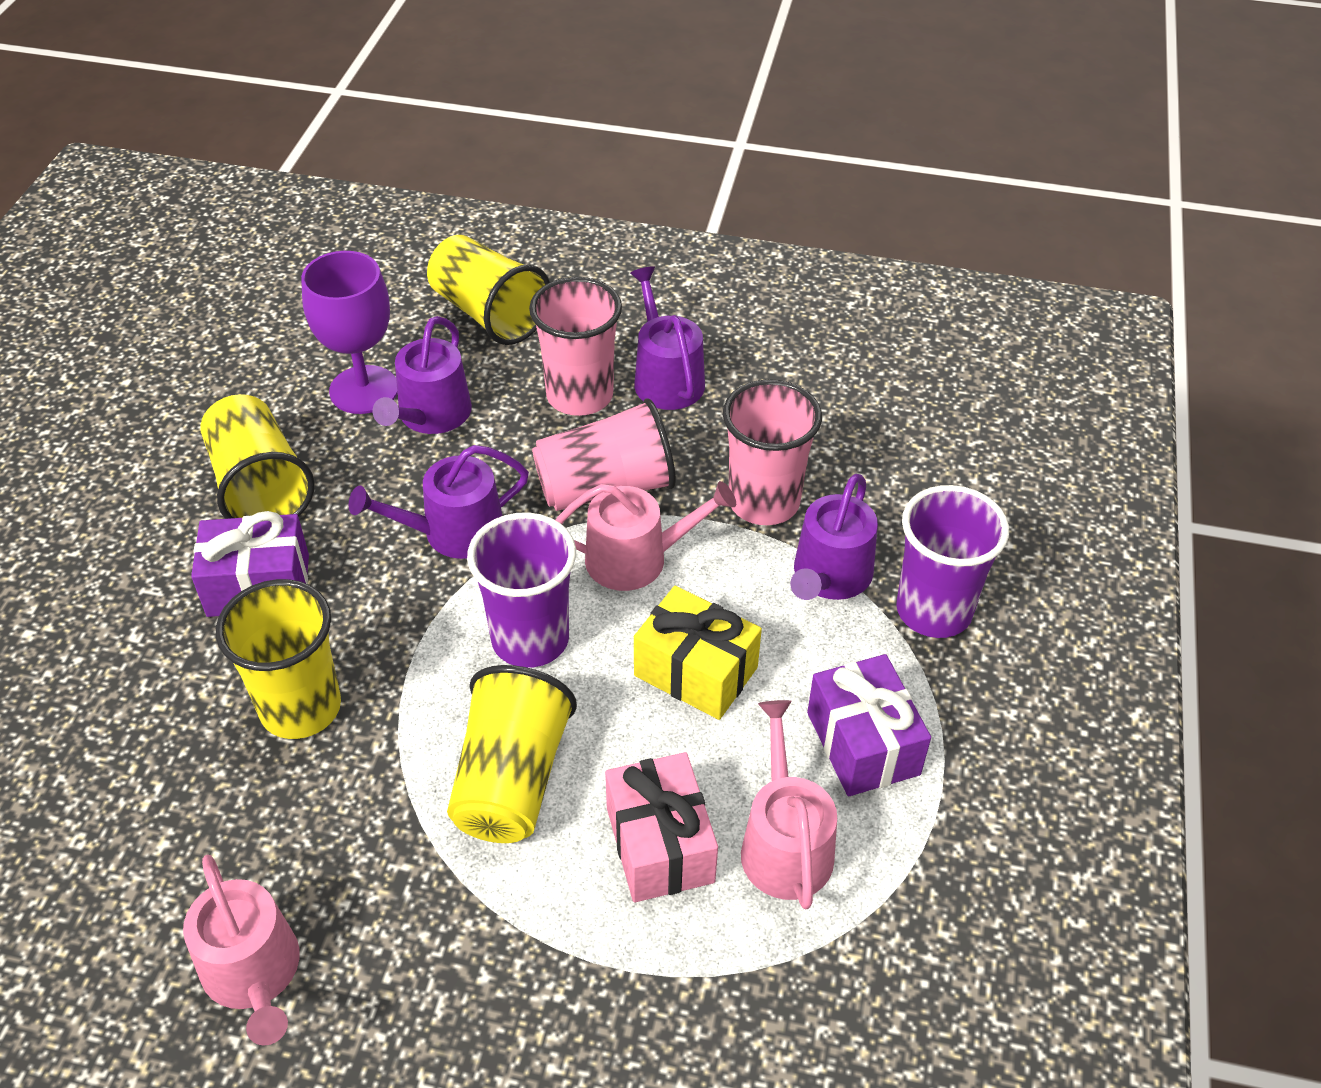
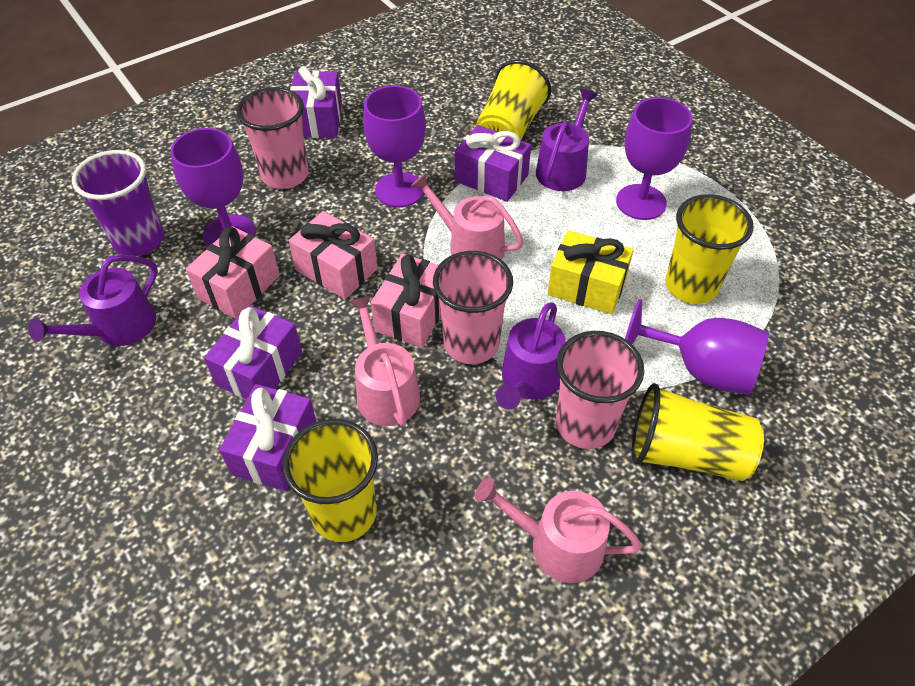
pink gift: [605,752,718,903] = 1 -> [186,226,280,319] [289,211,378,299] [371,254,441,348] = 3
purple cup: [467,512,576,668] [896,485,1009,638] = 2 -> [72,150,164,256] = 1
purple gift: [191,511,309,617] [807,654,931,796] = 2 -> [204,305,302,399] [219,384,317,491] [290,66,342,138] [455,125,531,202] = 4
purple goblet: [301,251,397,414] = 1 -> [170,128,255,247] [363,85,426,207] [616,97,692,220] [625,299,769,395] = 4
purple watering can: [348,445,529,559] [373,316,472,434] [630,266,705,410] [790,474,878,600] = 4 -> [28,255,158,346] [496,302,566,409] [536,89,598,191] = 3

